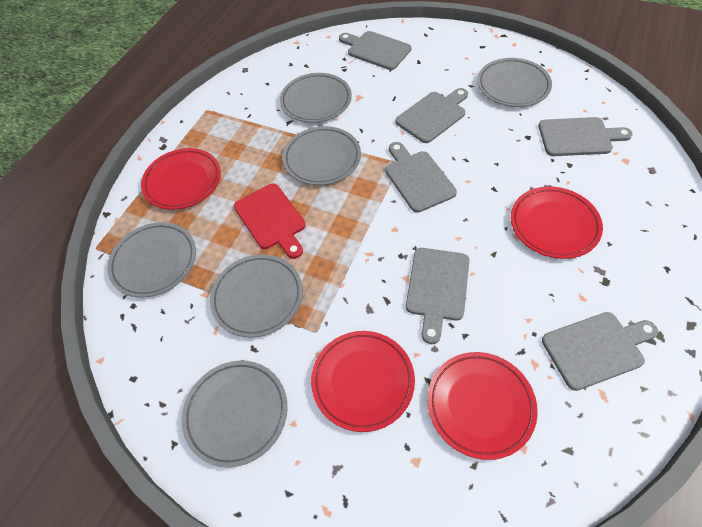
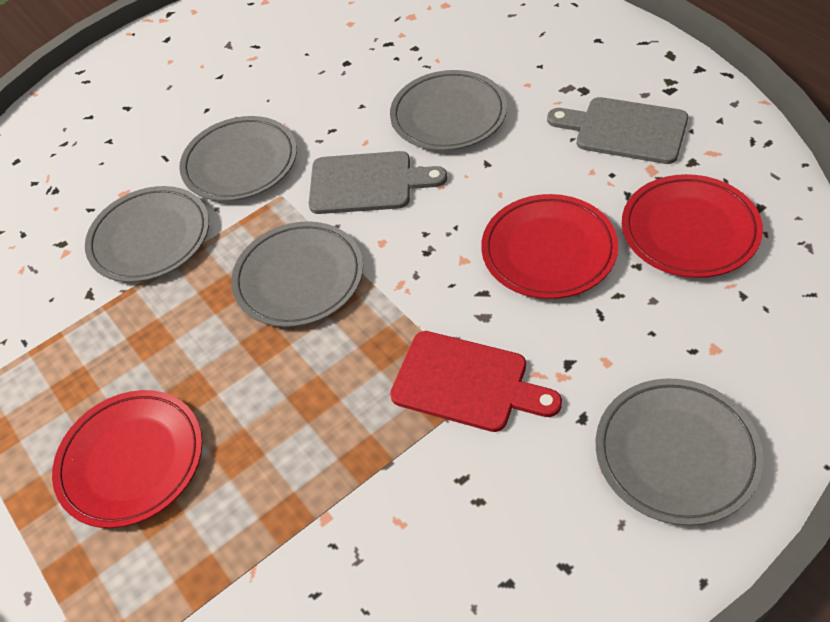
grey cutting board: [339,31,411,70] [385,142,457,213] [395,88,468,143] [406,248,469,344] [538,117,633,156] [542,312,658,391] = 6 -> [309,151,447,214] [547,97,688,164] = 2
grey plate: [107,222,196,298] [182,360,287,467] [210,254,303,338] [280,73,352,123] [283,126,361,185] [477,58,552,107] = 6 -> [85,186,209,282] [179,116,297,201] [231,221,363,327] [390,70,507,151] [596,378,764,526] = 5
red plate: [141,148,221,210] [311,331,415,432] [427,352,538,460] [511,186,603,259] = 4 -> [52,390,202,528] [481,194,618,299] [622,174,763,278] = 3

